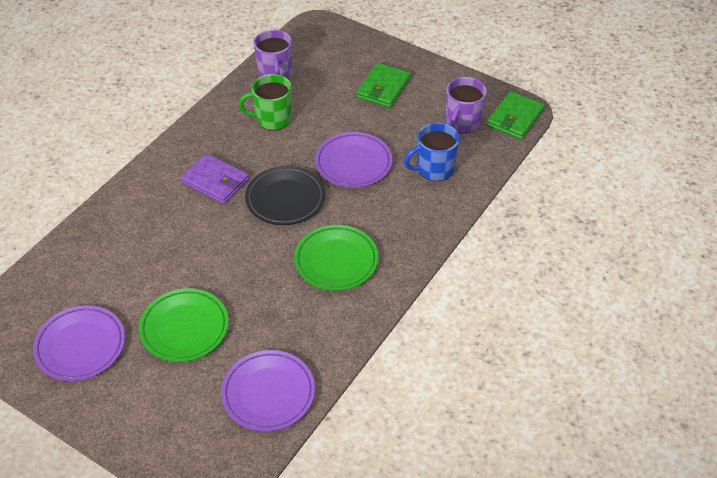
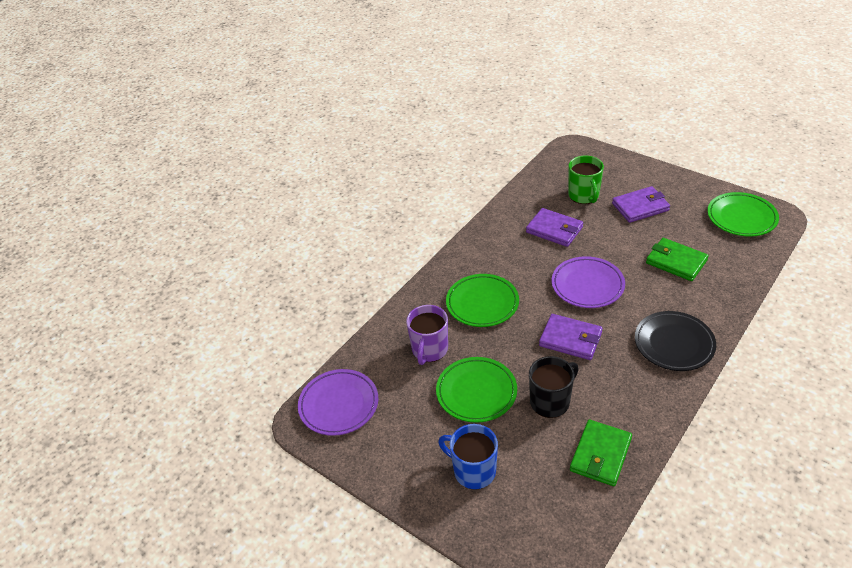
black mug: none = 0 -> [529,356,579,418] = 1
green plate: [139,288,229,362] [294,225,379,291] = 2 -> [436,357,517,423] [446,274,519,327] [707,192,779,237] = 3
purple mug: [254,30,292,79] [446,77,487,134] = 2 -> [406,305,448,365] = 1
purple plate: [33,305,125,381] [221,350,315,432] [315,132,393,188] = 3 -> [298,369,378,436] [552,256,625,308] = 2
purple wallet: [181,153,249,204] = 1 -> [526,208,583,247] [539,314,603,360] [612,186,670,223] = 3

